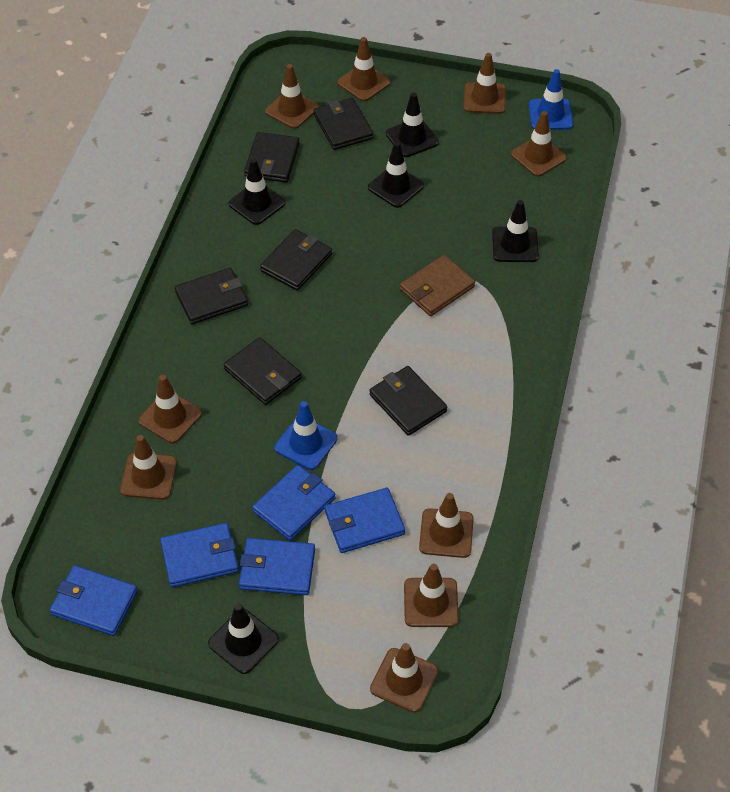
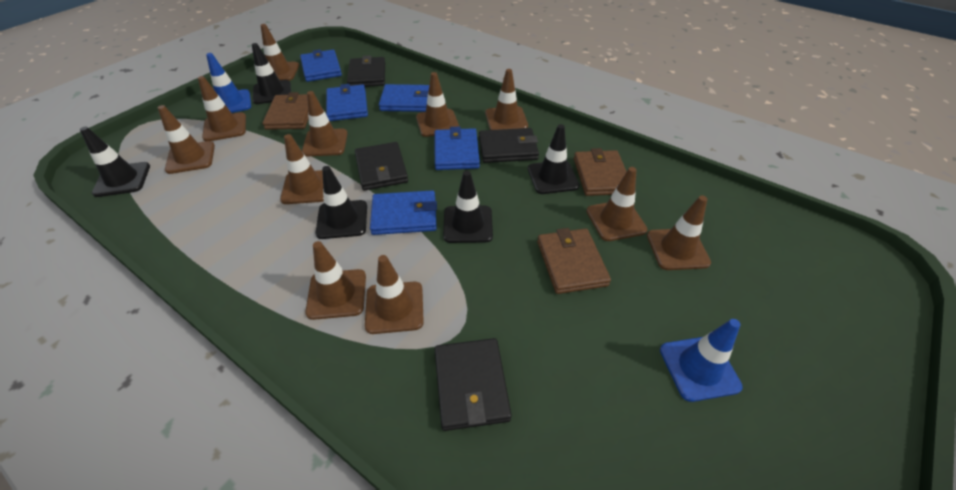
black wallet: [175,268,248,324] [224,337,302,405] [244,132,299,183] [260,229,332,291] [314,98,373,150] [369,366,447,436] = 6 -> [347,55,385,87] [355,142,408,191] [435,338,512,431] [479,128,539,163] = 4
brown traffic cone: [120,435,177,500] [138,375,202,443] [265,64,319,129] [337,37,390,101] [370,643,438,712] [404,564,459,627] [419,493,474,558] [464,53,506,114] [511,111,567,177] = 9 -> [158,105,215,174] [198,76,246,141] [261,24,299,81] [280,134,324,204] [302,91,348,157] [305,241,366,320] [365,255,424,334] [416,72,460,137] [485,69,528,130] [586,167,647,241] [647,196,711,270] = 11
brown wallet: [400,255,475,316] = 1 -> [262,92,309,130] [537,228,611,294] [574,148,627,196] = 3

